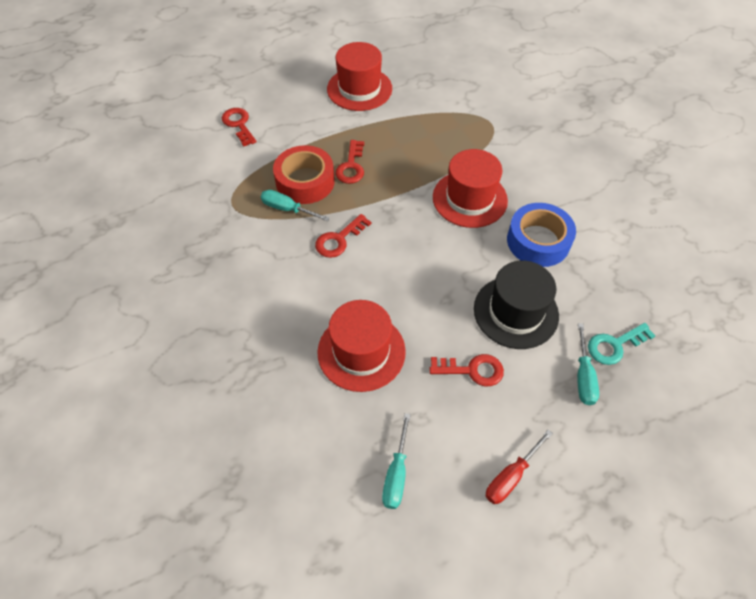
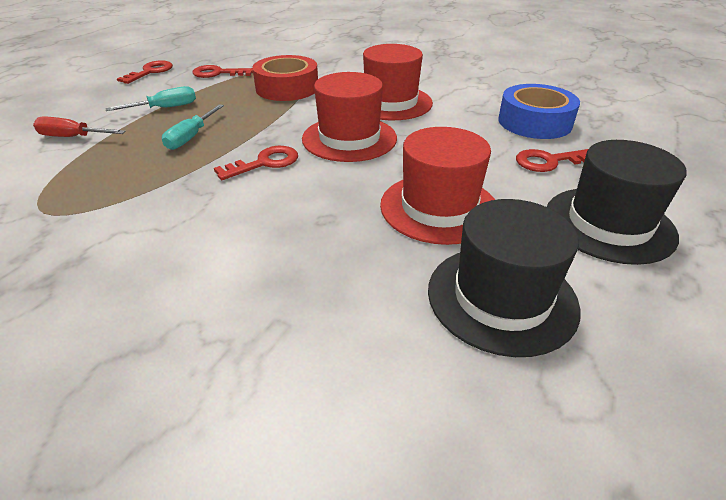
black hat: [474,261,559,349] = 1 -> [428,199,581,357] [547,140,686,265] = 2
turquoise key: [588,323,655,365] = 1 -> none = 0
turquoise screwdriver: [261,190,330,221] [382,413,411,509] [577,323,599,405] = 3 -> [105,86,196,111] [162,104,224,150] = 2

